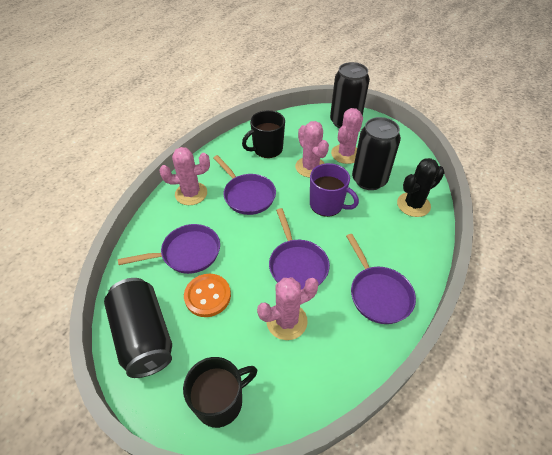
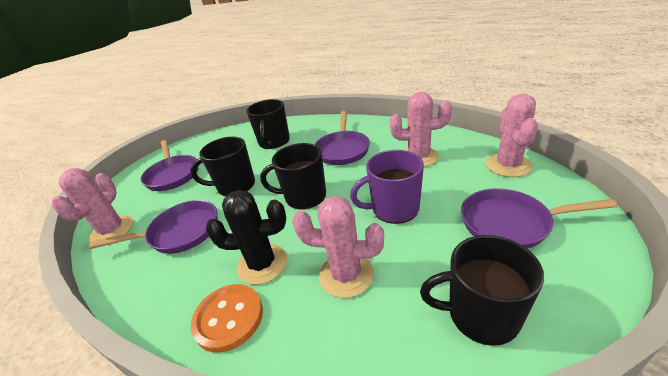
black can: [104,278,172,378] [330,62,370,128] [352,117,401,190] = 3 -> none = 0
black mug: [183,357,257,428] [242,110,285,158] = 2 -> [190,137,255,197] [246,99,290,149] [260,143,326,210] [420,235,544,346] = 4

